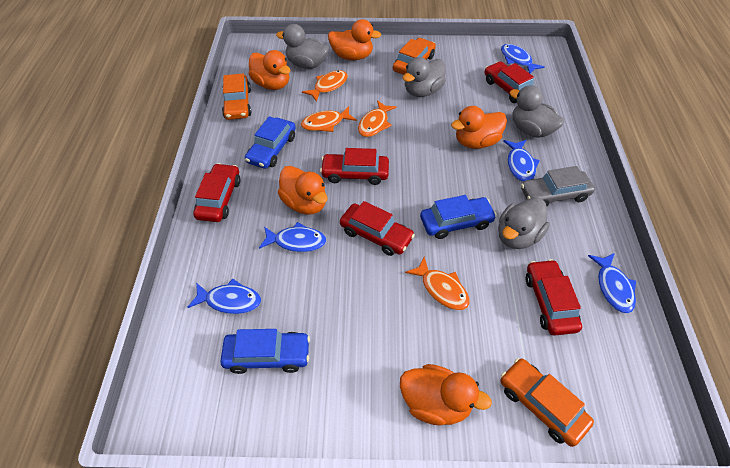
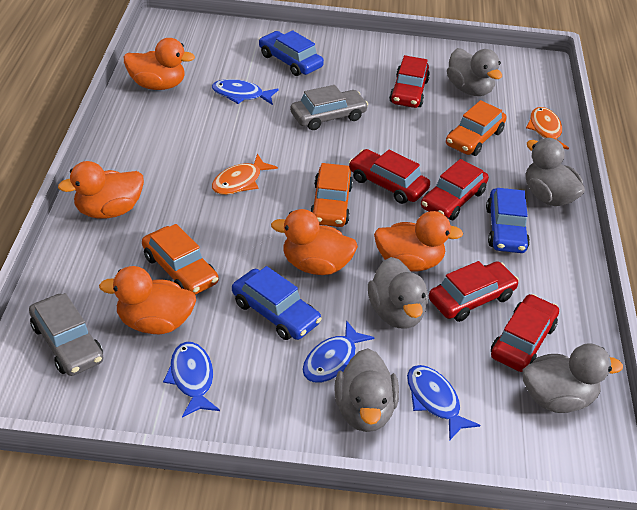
blue fish: [187,279,261,314] [259,222,326,252] [501,44,544,74] [503,140,540,182] [588,253,636,313] = 5 -> [163,342,220,418] [212,79,279,105] [302,320,374,383] [407,365,480,441] = 4
grey car: [521,166,595,207] = 1 -> [29,293,104,376] [290,85,368,130] = 2
grey duck: [276,24,329,69] [402,57,446,97] [498,197,550,249] [510,85,564,138] = 4 -> [334,348,399,432] [368,257,428,329] [447,48,502,96] [522,343,623,413] [526,138,585,206] = 5
orange fish: [301,106,357,132] [302,70,348,102] [358,100,397,137] [405,257,470,310] = 4 -> [212,154,278,195] [526,107,569,150] = 2

